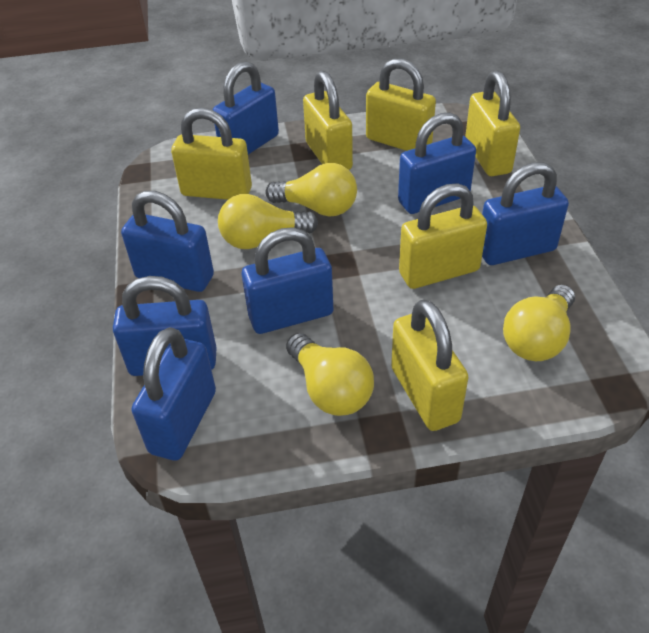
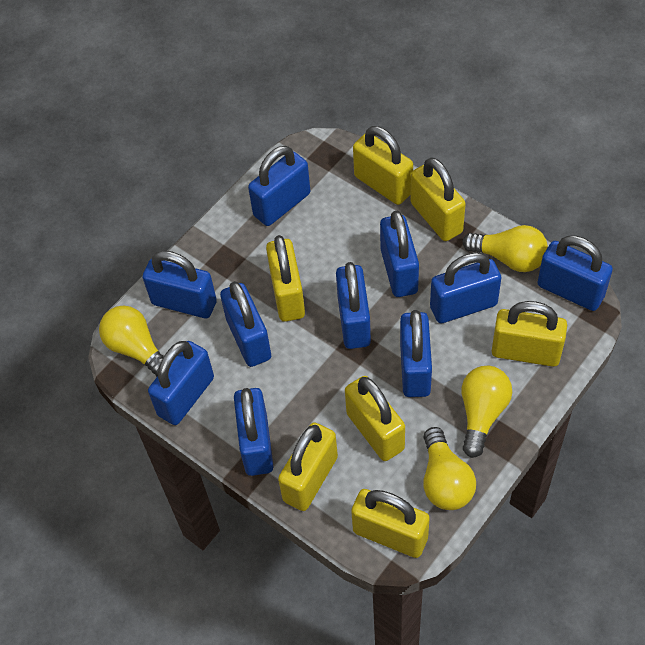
blue padlock: [113,276,217,376] [121,191,214,292] [132,327,216,461] [213,61,279,155] [242,227,333,334] [398,112,476,214] [482,162,569,265] = 7 -> [142,250,217,318] [148,341,214,425] [220,281,271,367] [234,388,274,476] [248,146,310,226] [336,262,371,349] [380,211,419,297] [400,310,432,397] [430,252,501,323] [537,235,613,311] = 10
yellow padlock: [171,108,252,200] [303,70,353,170] [366,58,436,151] [391,299,469,431] [399,183,487,289] [465,70,520,176] = 6 -> [266,235,305,322] [278,422,338,511] [345,376,405,461] [351,489,430,558] [353,126,413,205] [410,157,466,241] [492,301,567,367] = 7

